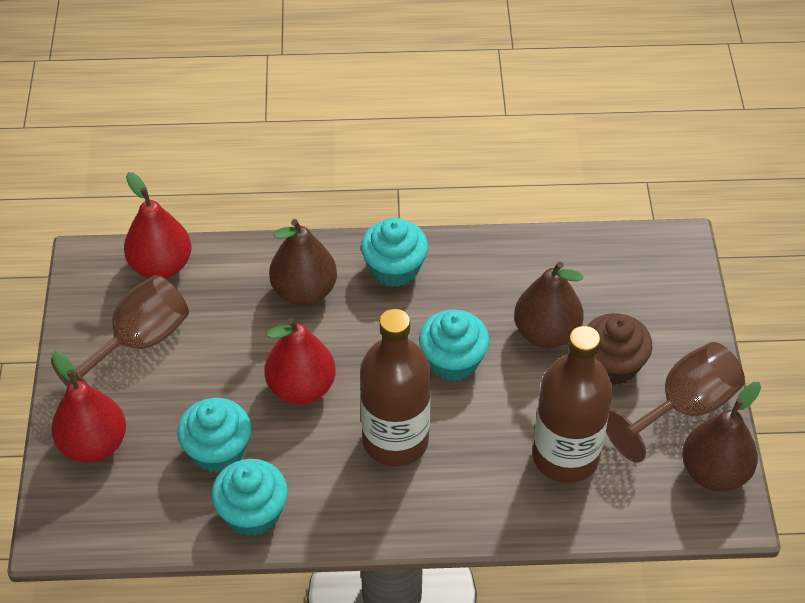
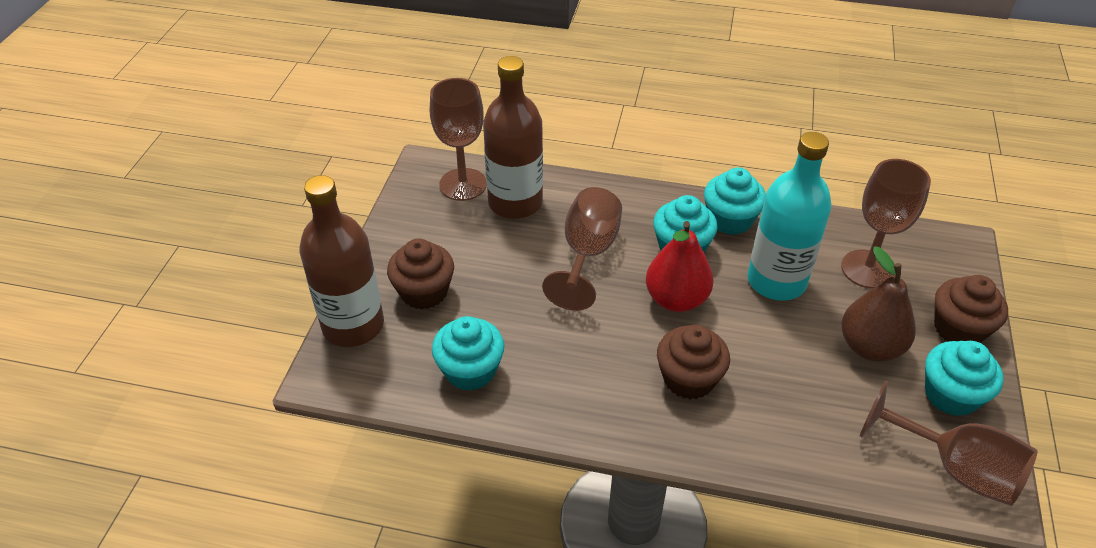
brown cupcake: [587,313,652,385] = 1 -> [387,239,454,309] [657,325,730,399] [934,275,1008,343] = 3
brown goblet: [51,275,189,387] [606,342,745,463] = 2 -> [430,78,487,201] [542,187,622,311] [841,159,931,289] [860,380,1038,506] = 4
brown pear: [269,219,337,305] [514,262,584,348] [682,382,761,491] = 3 -> [842,246,916,362] = 1
red pear: [51,351,126,463] [124,172,192,279] [264,318,336,404] = 3 -> [646,221,714,312] = 1
turquoise bottle: none = 0 -> [747,132,832,301] = 1

